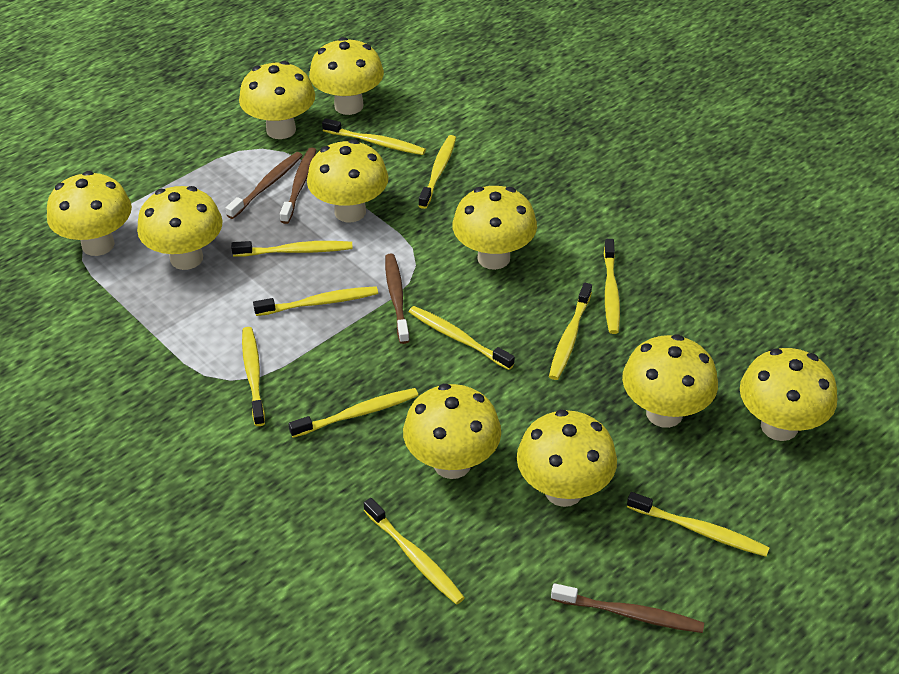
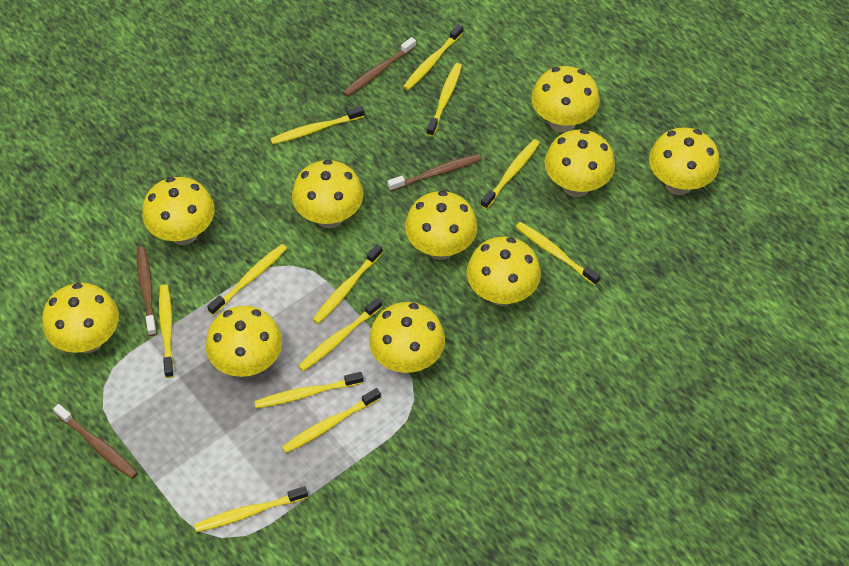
yellow toothbrush: [231,241,353,257] [242,327,265,426] [253,286,378,316] [288,388,419,438] [322,118,426,155] [364,498,465,605] [409,306,515,370] [419,135,456,209] [549,283,592,380] [604,239,620,334] [627,492,770,557] = 11 -> [159,284,174,378] [194,486,308,532] [207,244,287,315] [254,372,363,408] [270,106,364,144] [282,388,381,453] [298,297,382,371] [312,244,383,324] [403,24,463,90] [427,63,462,137] [481,139,540,209] [516,222,601,285] = 12

